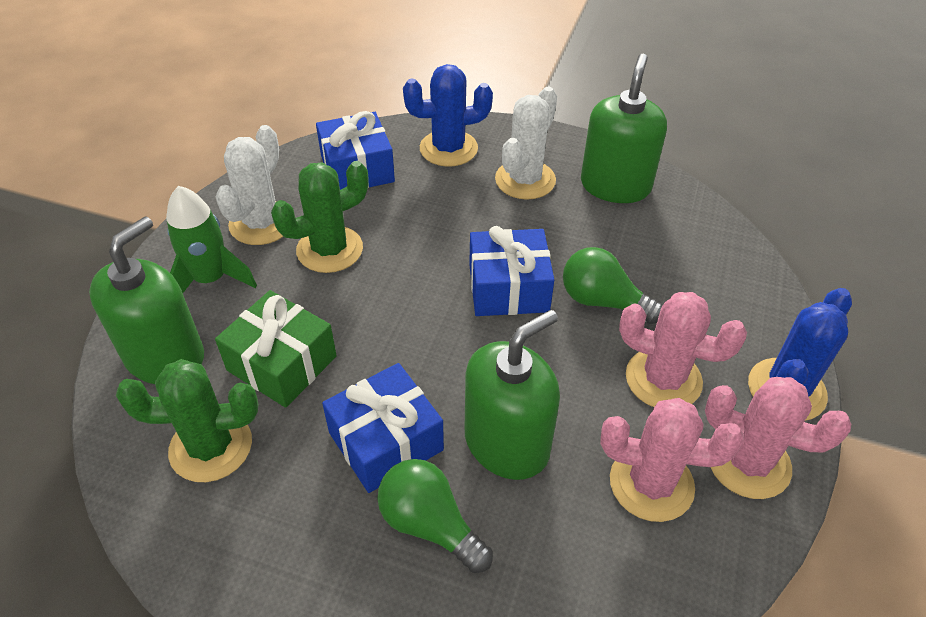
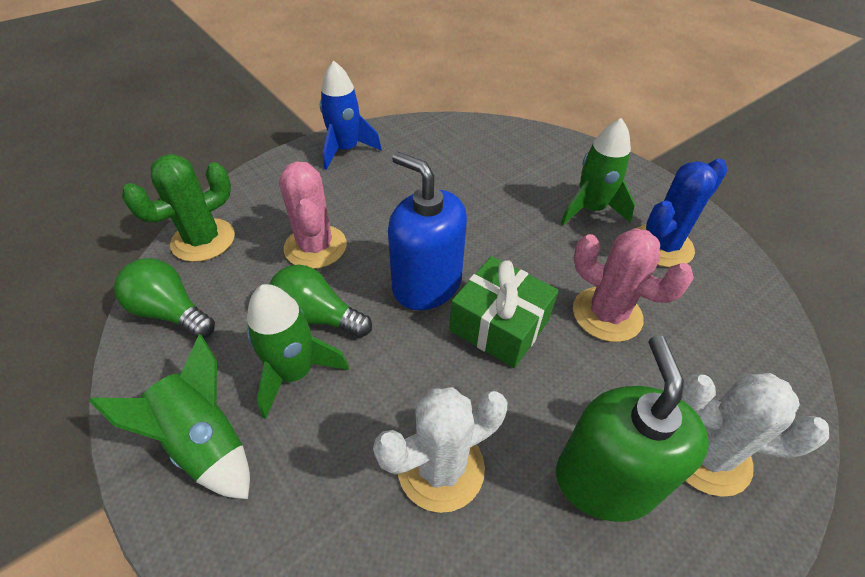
blue cactus: [403,64,493,167] [748,288,852,421] = 2 -> [637,159,727,267] = 1
blue gift: [316,111,395,190] [322,363,444,493] [469,226,554,316] = 3 -> none = 0
blue rocket: none = 0 -> [320,61,382,170] = 1
blue soap dispenser: none = 0 -> [388,152,467,310] = 1
green cactus: [116,359,258,482] [271,161,369,273] = 2 -> [122,154,235,262] = 1
green rocket: [166,186,257,293] = 1 -> [89,334,250,499] [247,284,349,419] [560,118,635,225] = 3
green soap dispenser: [89,216,204,384] [465,310,560,480] [581,54,667,203] = 3 -> [556,335,709,522] = 1
pink cactus: [600,398,744,522] [619,292,747,407] [705,377,851,499] = 3 -> [279,161,347,269] [573,228,694,342] = 2

